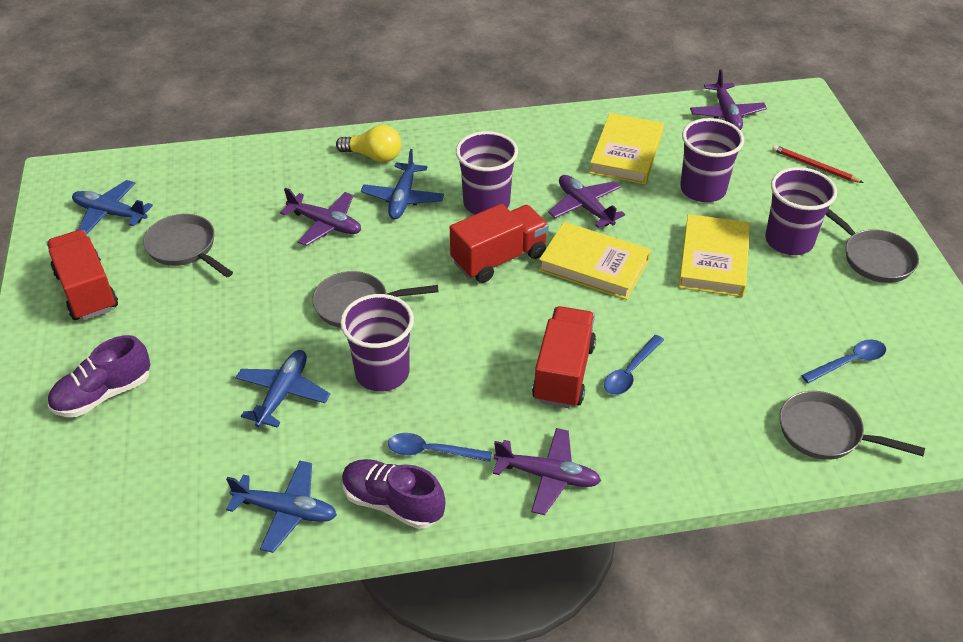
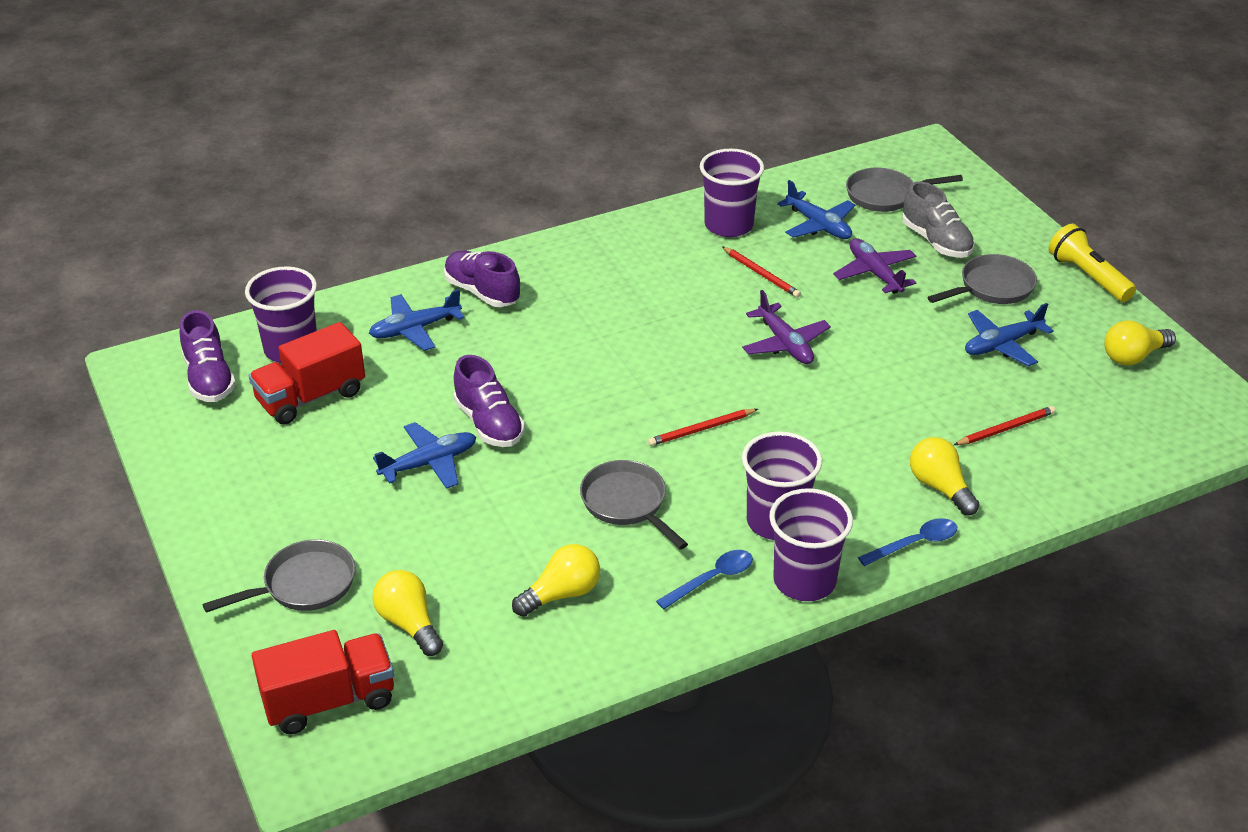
blue spoon: [388,433,492,462] [604,335,664,395] [801,340,886,383] = 3 -> [656,550,753,609] [858,518,957,566] = 2
grey shoe: none = 0 -> [902,181,975,258] = 1
purple plane: [280,188,361,246] [493,428,601,515] [548,175,625,228] [690,69,767,130] = 4 -> [742,290,831,364] [833,238,916,294] = 2
purple shoe: [48,335,151,417] [342,459,445,529] = 2 -> [180,310,236,402] [444,251,520,307] [453,355,525,447] = 3
red pencil: [772,145,864,183] = 1 -> [648,409,758,446] [722,246,801,298] [954,406,1056,445] = 3
red truck: [47,230,118,320] [450,204,549,283] [532,306,596,409] = 3 -> [249,322,365,425] [252,630,394,734] = 2
yellow book: [539,222,651,300] [589,113,664,184] [679,214,750,297] = 3 -> none = 0
yellow flashlight: none = 0 -> [1049,224,1136,302] = 1
yellow light bulb: [336,125,401,162] = 1 -> [372,570,443,656] [512,544,600,617] [910,437,980,515] [1104,320,1176,365] = 4

